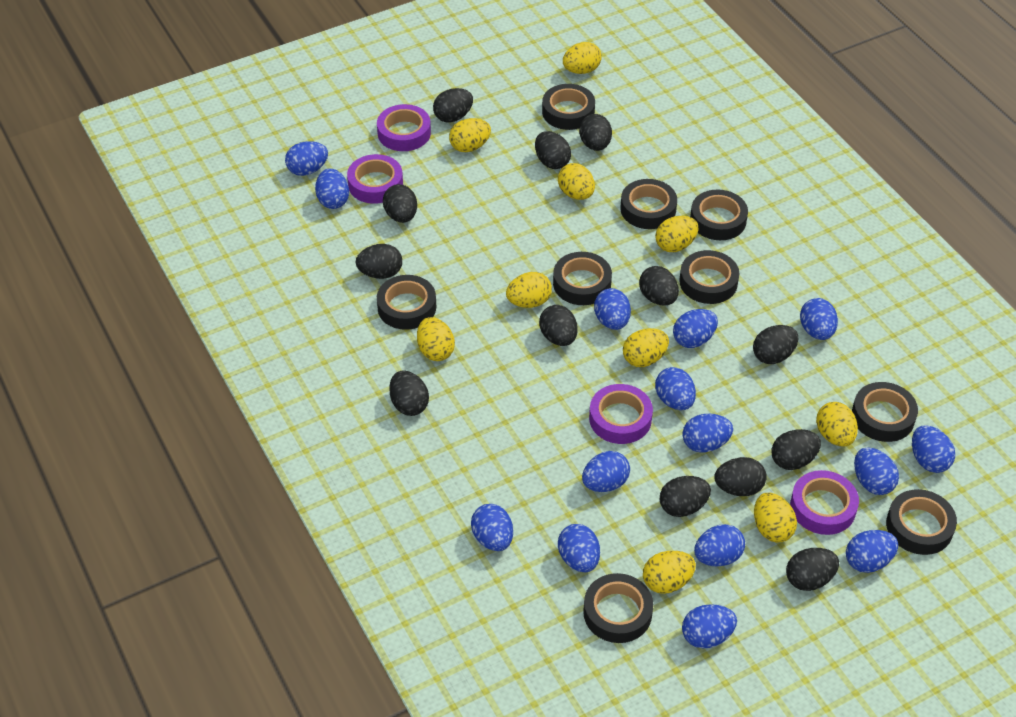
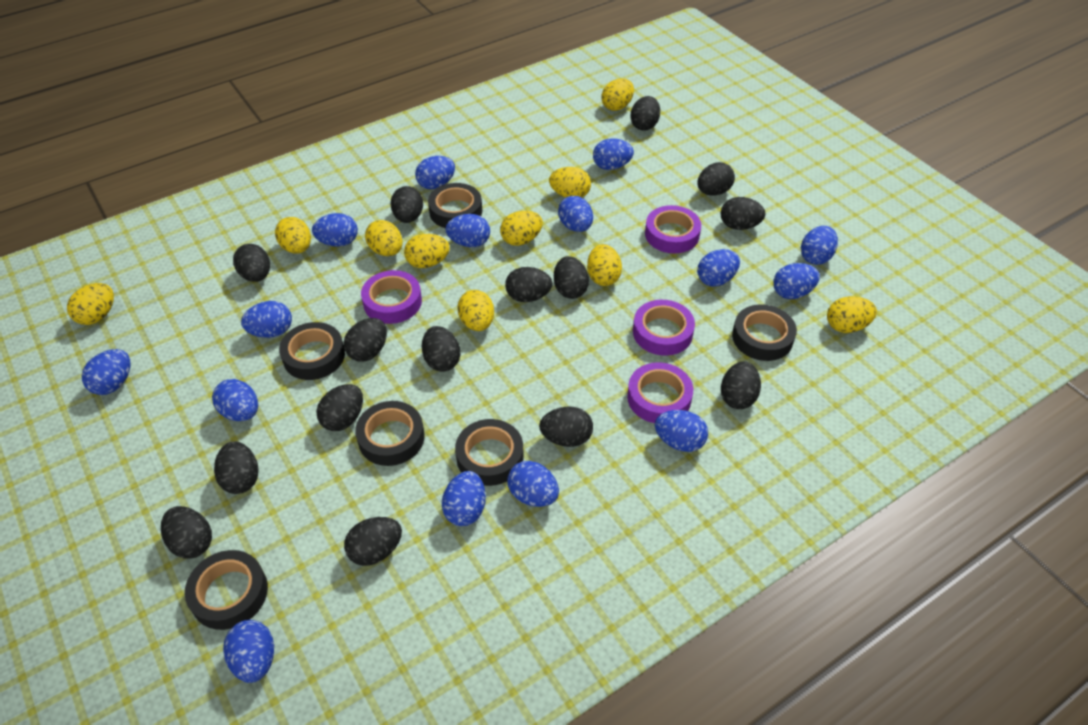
black egg: [356,244,402,279] [383,184,417,223] [389,370,429,416] [433,88,473,123] [535,131,571,169] [539,305,578,346] [579,114,612,151] [639,266,679,306] [660,476,711,517] [714,457,767,496] [753,325,799,364] [771,429,821,470] [786,548,839,591] = 13 -> [161,506,212,559] [214,441,259,494] [233,244,270,282] [316,384,363,431] [344,318,387,361] [344,517,402,566] [390,186,423,223] [422,326,461,372] [505,267,552,302] [539,407,593,447] [554,256,589,299] [630,96,660,131] [698,162,735,196] [721,197,766,230] [721,361,761,409] = 15
black tape: [377,275,436,330] [542,84,595,130] [553,252,612,305] [583,573,653,643] [620,179,677,229] [679,250,739,304] [690,190,748,240] [852,382,918,442] [886,489,957,555] = 9 -> [185,550,268,630] [279,322,345,380] [355,401,425,466] [428,183,482,228] [455,419,524,486] [732,305,797,361] = 6

